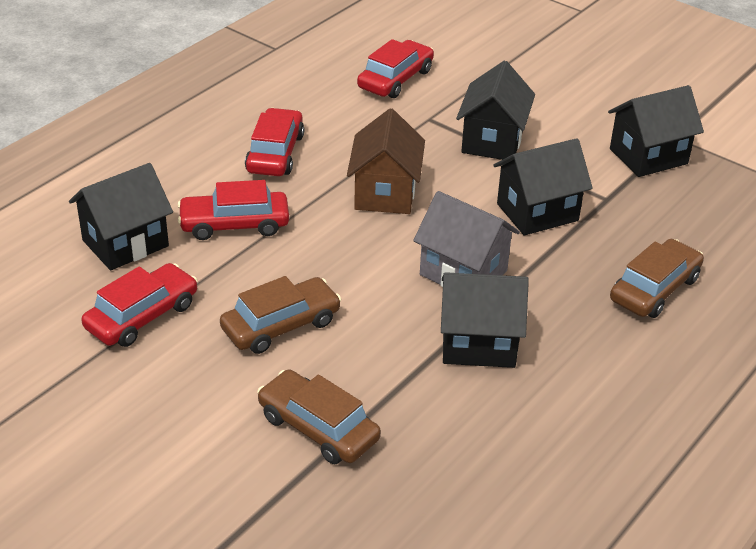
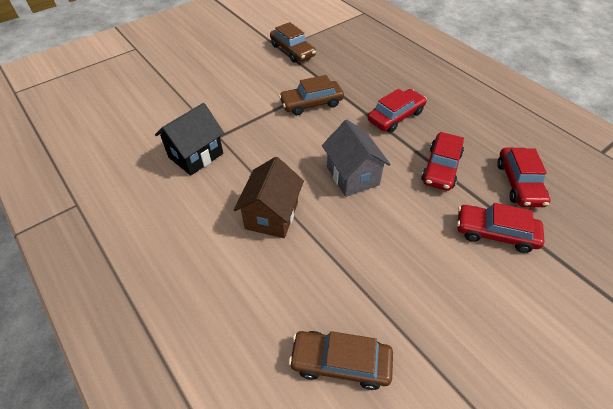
black house: [69,163,173,271] [441,272,529,368] [456,61,535,160] [493,138,593,235] [608,85,704,177] = 5 -> [155,103,224,176] = 1

